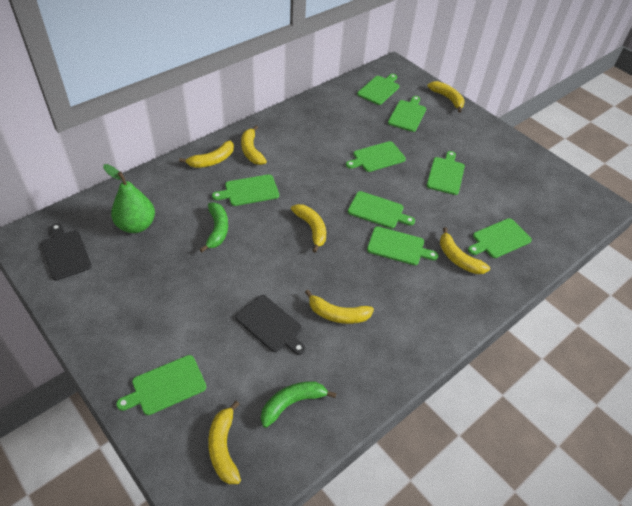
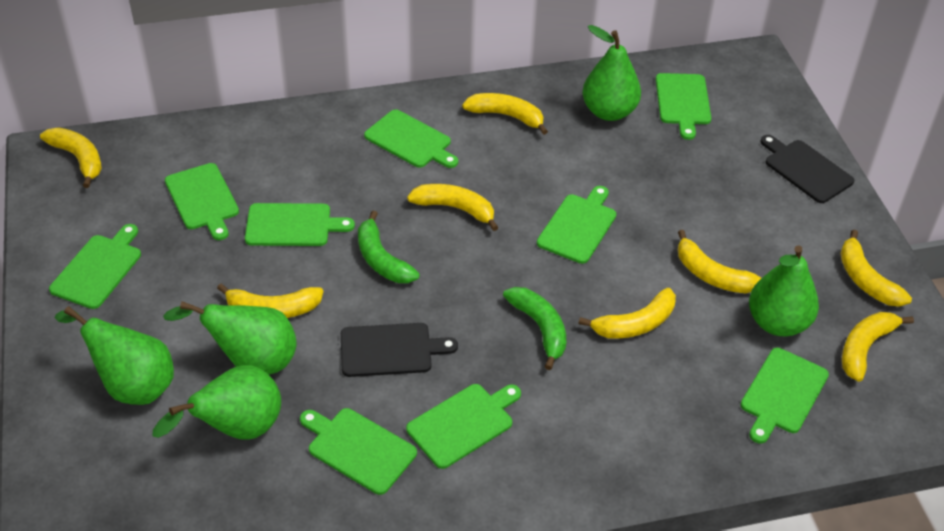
green pear: [103,164,155,233] = 1 -> [55,306,174,405] [153,365,281,440] [163,301,297,375] [582,25,641,121] [749,245,819,336] = 5
yellow banana: [179,141,234,168] [208,401,241,484] [241,126,267,165] [291,204,326,253] [305,290,374,324] [427,81,465,113] [440,227,490,274] = 7 -> [40,128,102,188] [217,284,323,318] [407,184,499,231] [462,93,548,135] [578,288,676,339] [678,230,761,293] [840,230,912,307] [842,312,914,382] = 8

